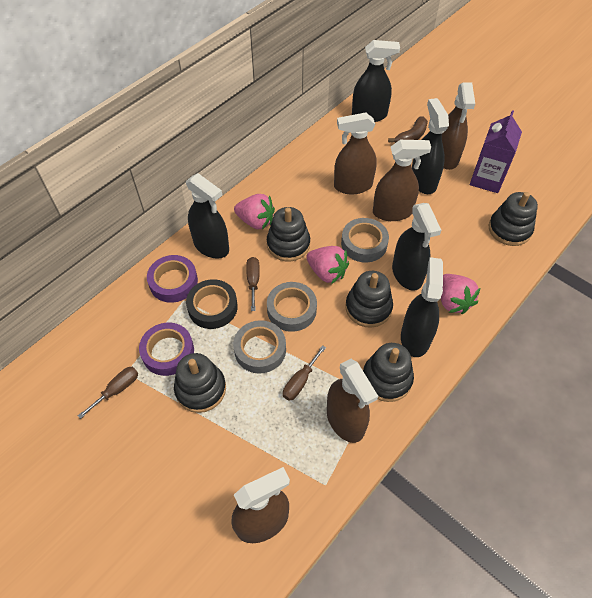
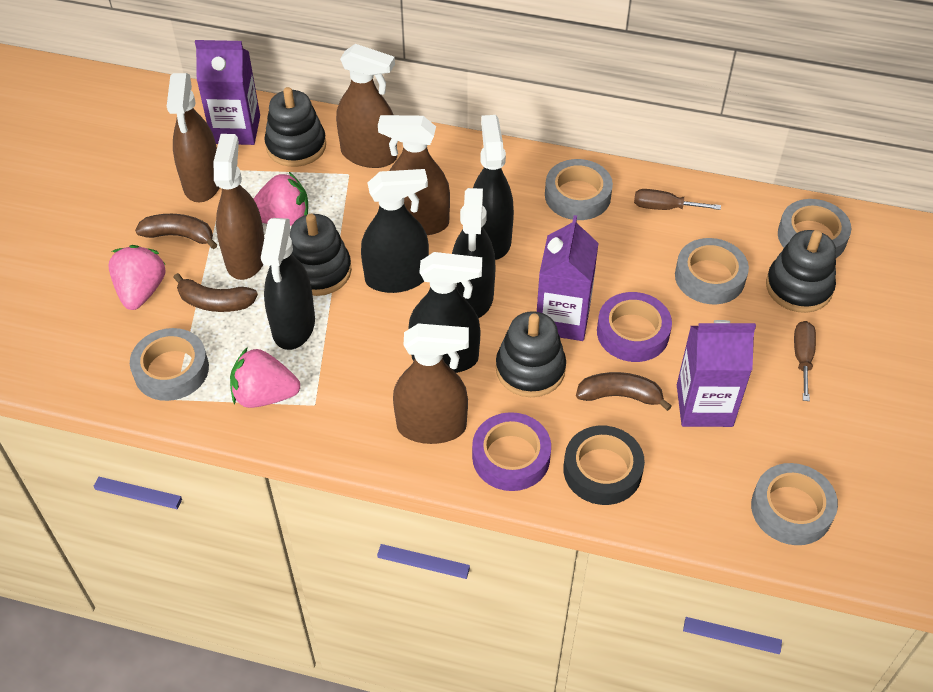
black stacking toy: [174,353,226,413] [267,207,310,262] [346,271,393,328] [363,343,414,402] [489,192,538,246] = 5 -> [264,87,326,167] [290,214,352,296] [496,311,566,397] [766,230,836,313] = 4
brown banana: [388,116,428,143] = 1 -> [135,214,217,249] [173,273,258,312] [576,372,672,411] = 3
brown screwdriver: [78,367,138,419] [246,257,260,311] [283,345,326,401] = 3 -> [634,189,721,210] [794,321,816,401] = 2
grey tape: [233,320,286,374] [267,282,317,332] [341,218,389,262] = 3 -> [130,328,209,401] [545,159,613,220] [675,238,749,304] [751,463,838,545] [778,199,852,258] = 5
purple carton: [470,110,522,193] = 1 -> [195,40,260,145] [537,215,599,341] [677,320,756,427] = 3

